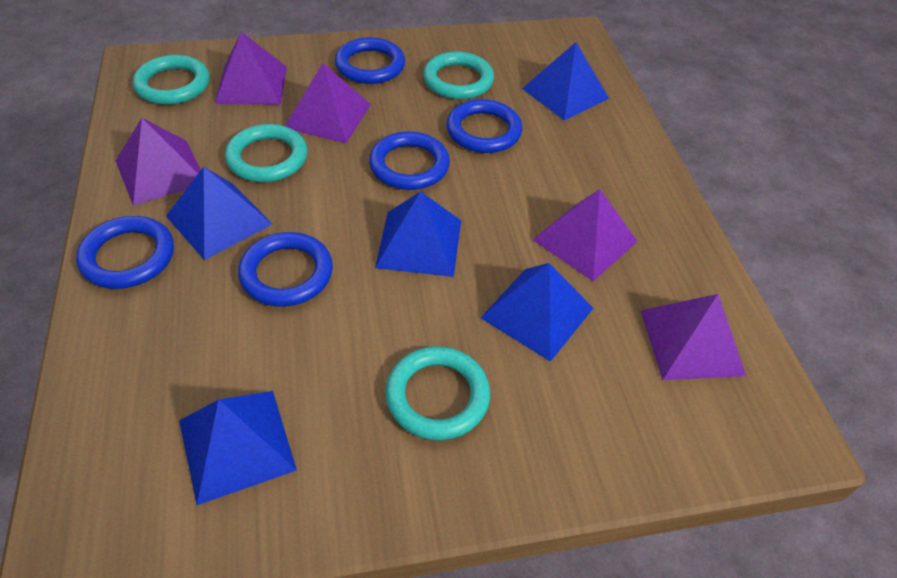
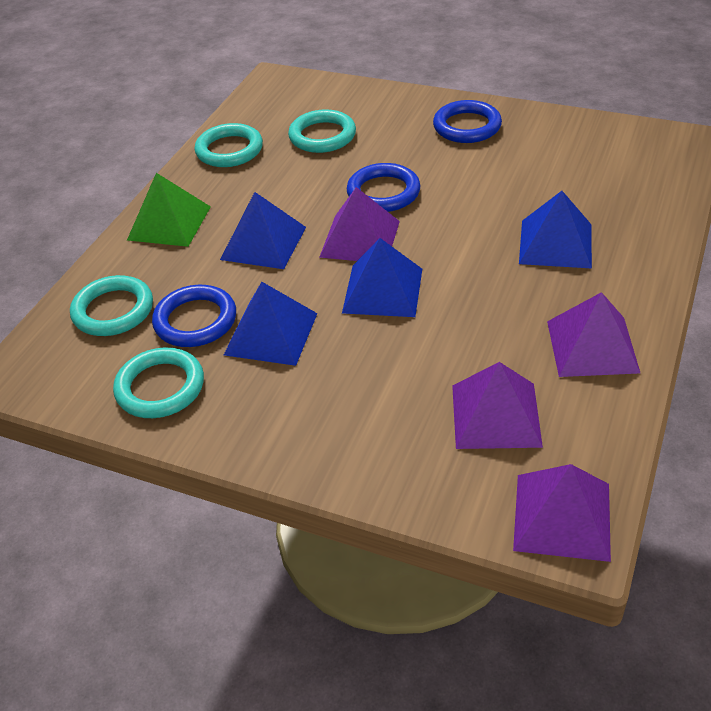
blue pyramid: [166,167,272,260] [179,391,297,505] [375,191,461,277] [480,263,593,362] [522,42,609,121] = 5 -> [220,192,306,269] [224,282,318,366] [342,238,422,317] [519,191,592,269] = 4
blue ring: [76,216,174,289] [238,232,333,307] [335,37,405,84] [369,131,450,190] [446,99,523,153] = 5 -> [152,285,236,347] [347,163,420,212] [433,100,502,143] = 3
green pyramid: none = 0 -> [127,173,211,247] = 1
purple pyramid: [116,118,201,206] [215,32,287,105] [285,63,371,143] [533,189,637,281] [640,294,746,380] = 5 -> [319,187,400,261] [452,362,543,449] [513,464,611,562] [547,292,640,377] = 4

